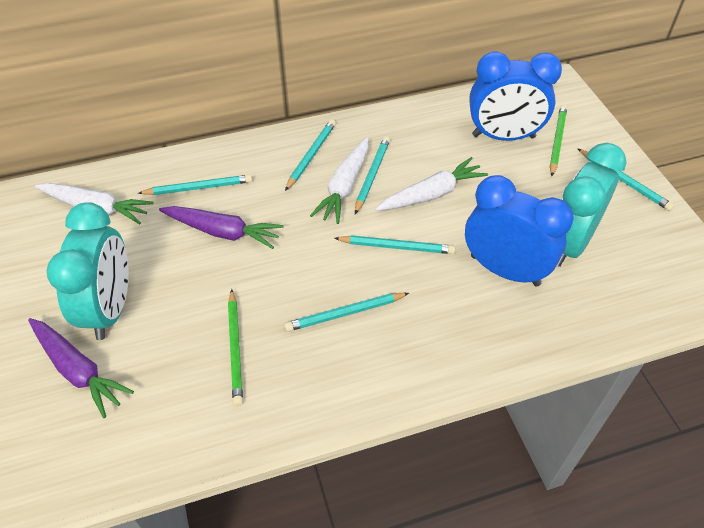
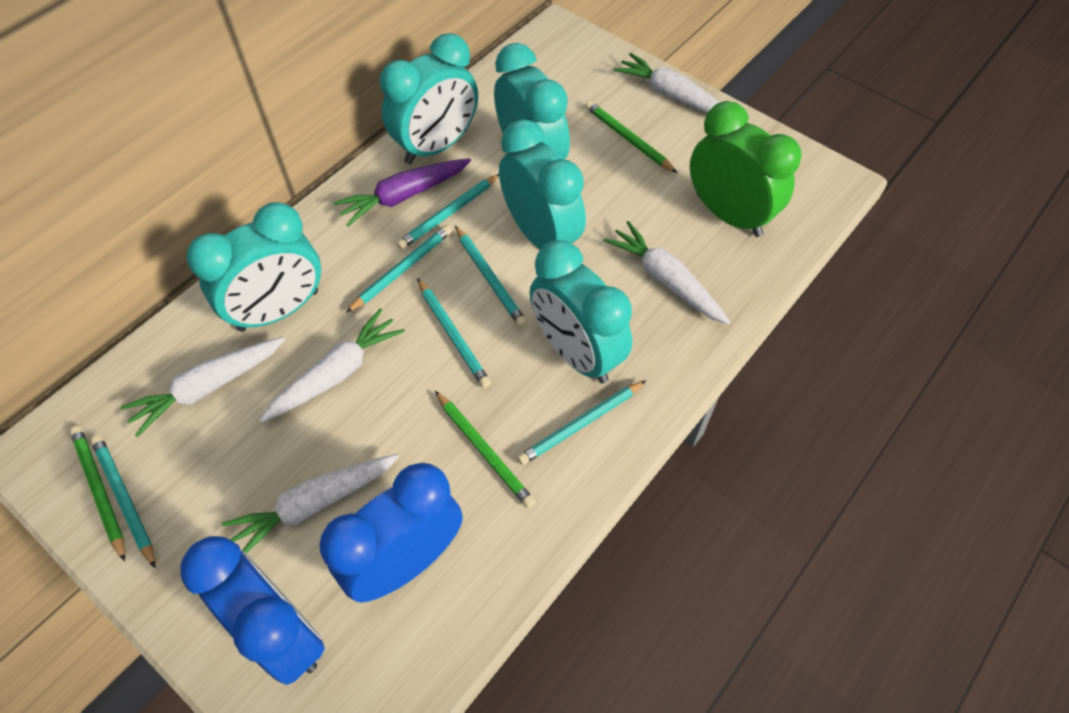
green clock: none = 0 -> [690,101,802,237] = 1
green pencil: [228,289,243,406] [550,105,567,176] = 2 -> [70,426,125,562] [435,391,536,508] [585,101,677,173] = 3
purple carrot: [28,318,134,418] [159,206,283,249] = 2 -> [333,158,471,227] = 1
turquoise clock: [46,202,129,340] [557,143,626,267] = 2 -> [187,202,321,332] [380,33,478,164] [494,43,570,160] [499,119,586,249] [530,240,632,384] = 5
white carrot: [35,183,153,224] [310,137,369,224] [376,157,488,211] = 3 -> [121,337,285,437] [222,454,399,553] [260,308,405,423] [604,221,730,325] [614,53,720,113] = 5

